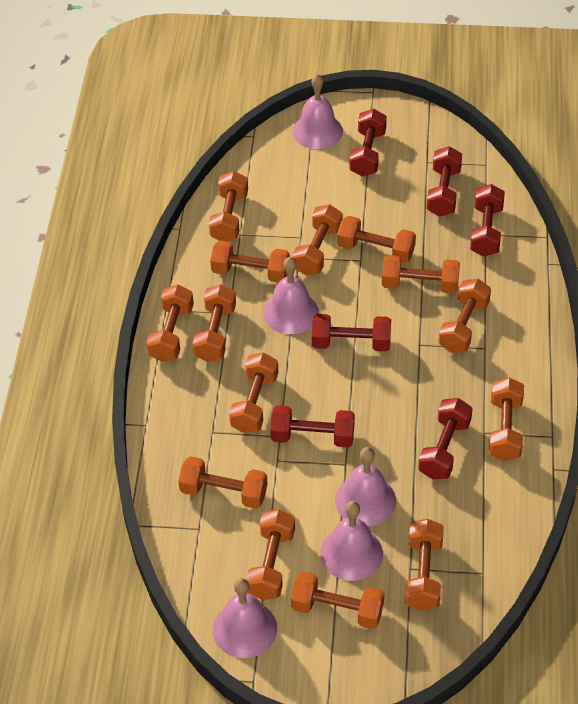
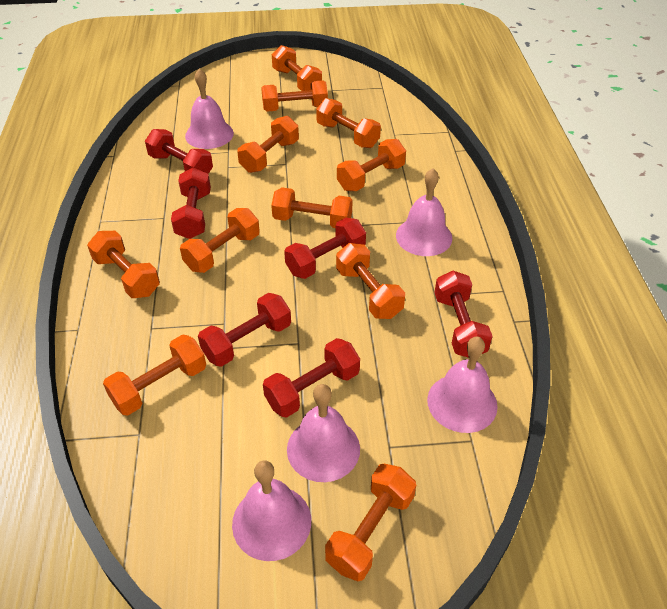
orange dumbbell: [147,284,194,362] [178,456,267,509] [193,284,236,362] [209,171,248,241] [210,240,290,283] [229,352,278,433] [246,509,295,600] [291,572,385,629] [293,204,343,275] [337,216,416,263] [382,255,460,294] [405,518,444,611] [438,279,491,353] [489,377,524,461] = 14 -> [87,231,160,298] [103,335,206,415] [180,208,260,273] [237,116,299,173] [261,80,328,112] [271,187,353,228] [272,45,322,91] [316,98,381,148] [325,463,416,581] [336,243,405,319] [337,139,406,191] = 11

